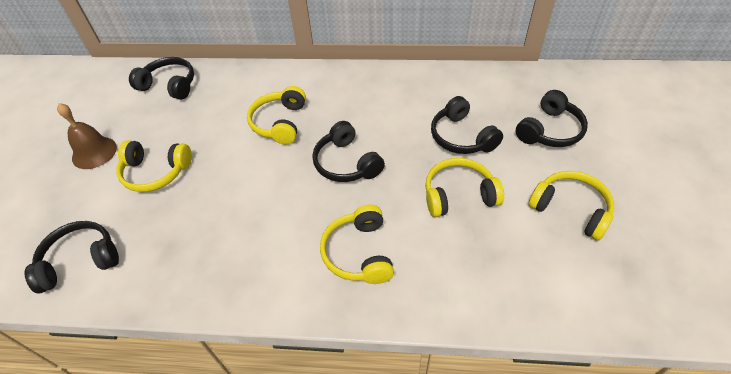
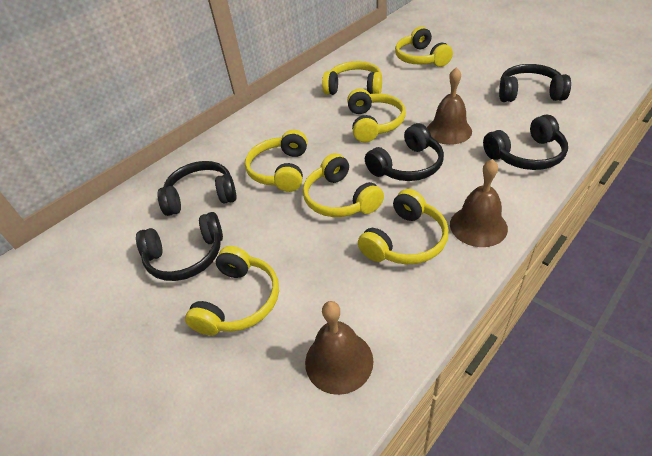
brown bell: [57,103,117,169] = 1 -> [305,301,373,395] [427,67,472,145] [450,159,508,247] = 3
yellow headphones: [116,140,192,192] [247,86,306,145] [320,205,394,284] [425,158,504,217] [528,171,614,240] = 5 -> [185,246,279,336] [245,130,307,192] [303,153,384,217] [322,61,382,95] [347,88,406,142] [358,189,449,264] [395,26,453,67] = 7

